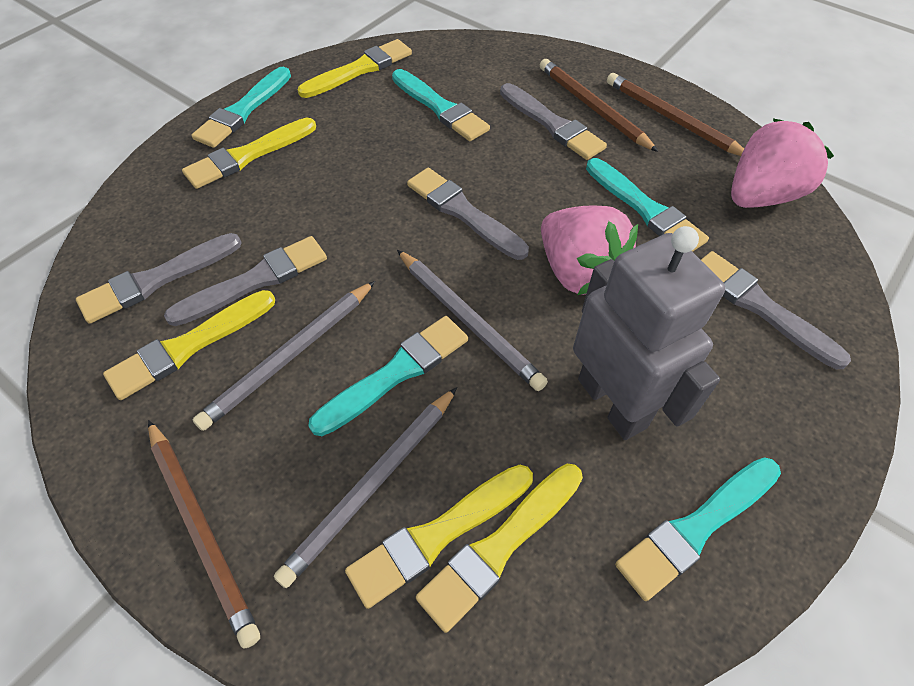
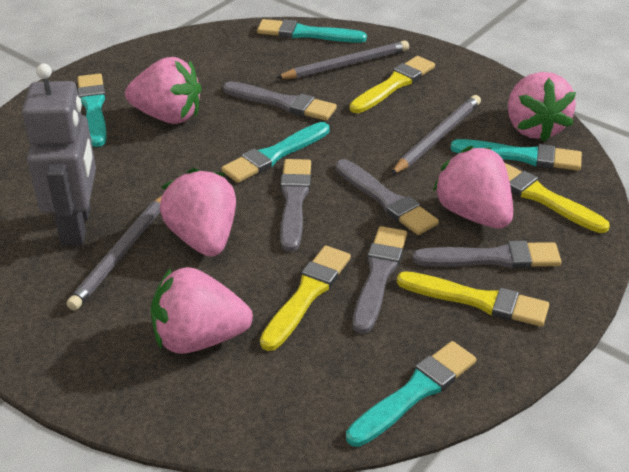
brown pencil: [148,420,260,649] [540,59,658,152] [607,73,744,156] = 3 -> none = 0
pink strawberry: [541,206,638,295] [731,118,834,208] = 2 -> [125,57,201,124] [151,267,253,354] [160,168,236,257] [433,146,513,228] [508,72,576,142] = 5
yellow brush: [103,290,275,400] [182,117,316,189] [298,39,412,98] [345,465,533,609] [416,464,583,633] = 5 -> [260,245,351,351] [350,56,435,113] [397,271,549,327] [505,163,610,233] = 4

